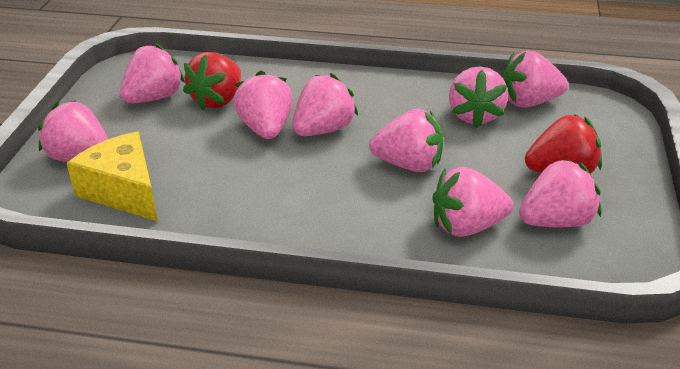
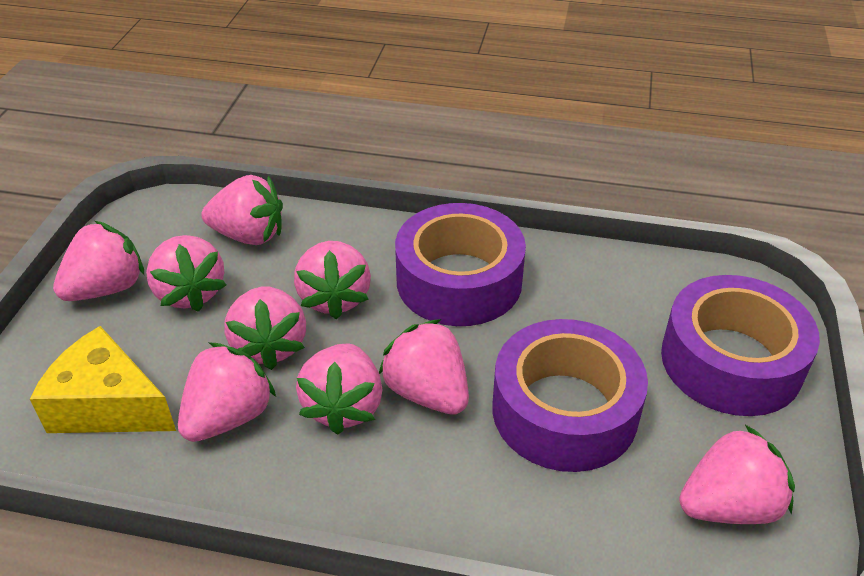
purple tape: none = 0 -> [395,203,526,326] [492,319,648,472] [661,275,820,416] = 3
red strawberry: [183,52,241,110] [525,114,602,174] = 2 -> none = 0

